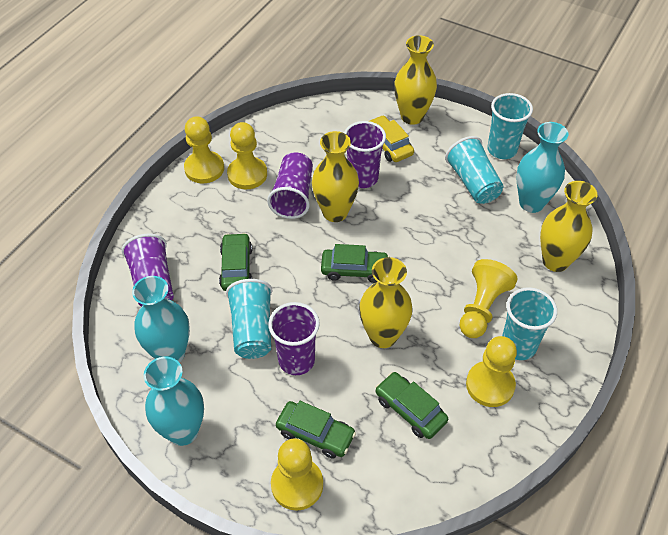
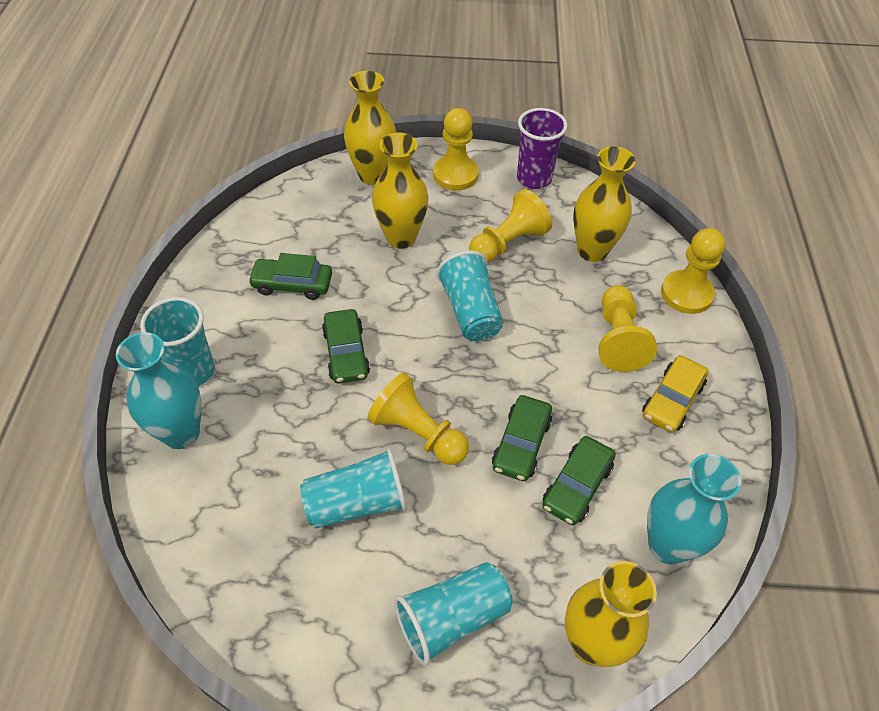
purple cup: [122,233,174,307] [267,152,313,219] [268,302,320,375] [344,121,386,188] = 4 -> [517,108,568,189] = 1
turquoise vase: [132,276,190,363] [144,357,204,446] [516,122,569,213] = 3 -> [115,332,202,449] [647,454,741,564] = 2

